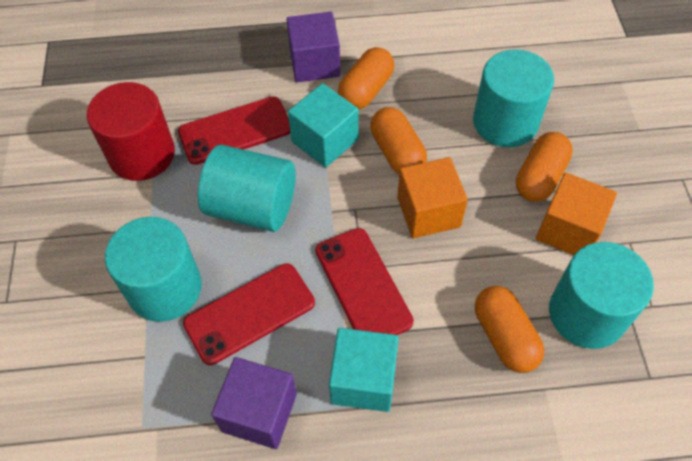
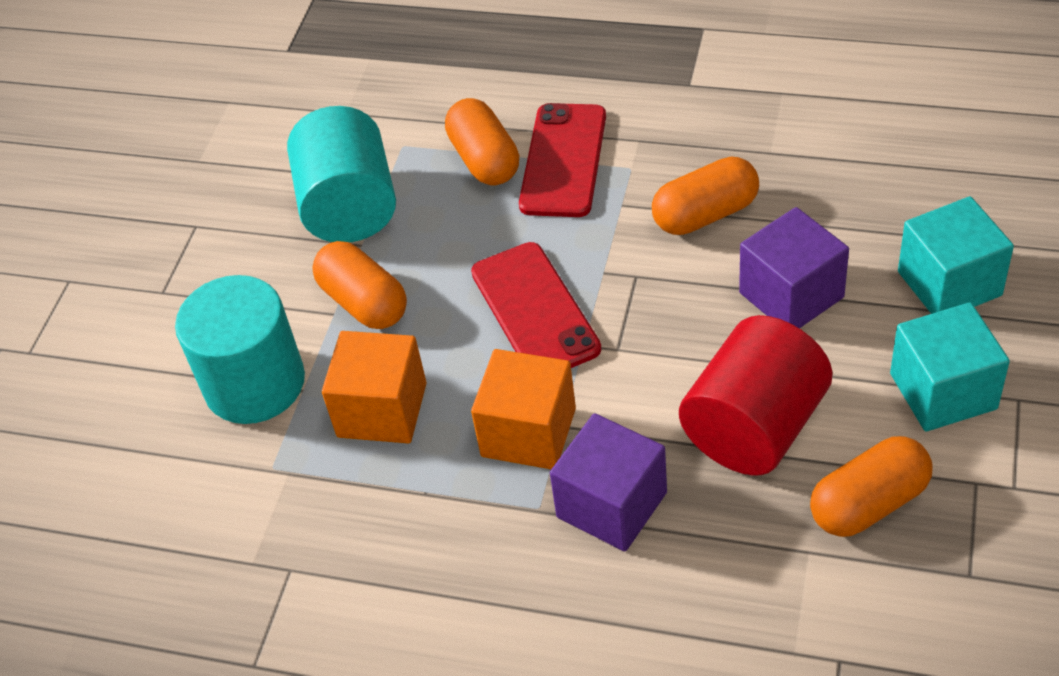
red phone: [178,96,290,165] [183,263,315,365] [315,228,414,335] = 3 -> [471,242,602,368] [519,103,606,217] = 2
turquoise cylinder: [105,217,202,322] [198,145,295,232] [473,49,554,147] [549,242,654,349] = 4 -> [175,275,305,424] [287,106,396,242] = 2

